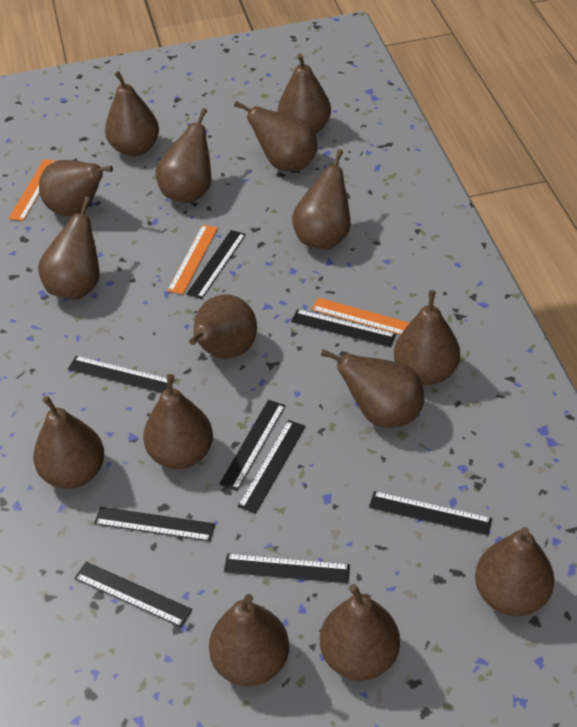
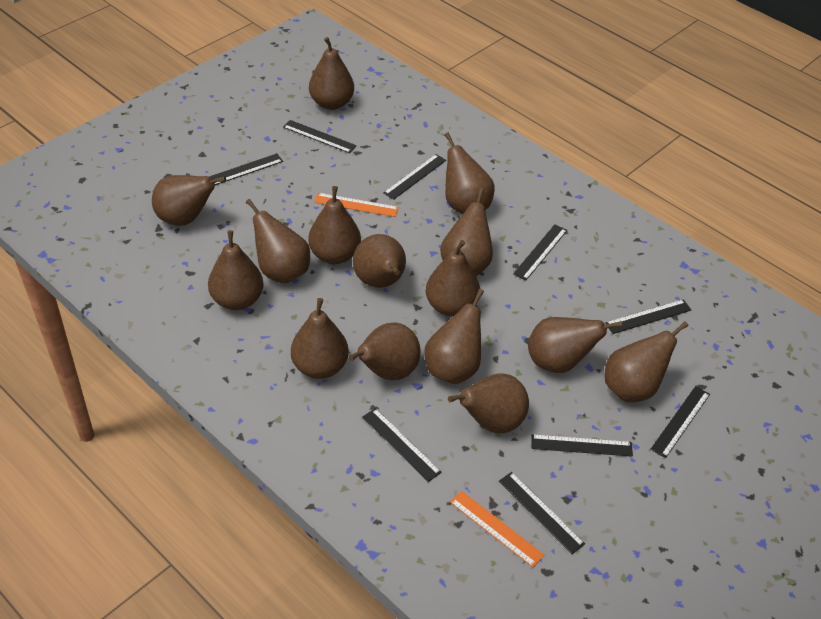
orange ruler: [9,159,55,221] [167,225,218,294] [311,297,410,335] = 3 -> [315,193,399,217] [450,491,544,567] = 2

